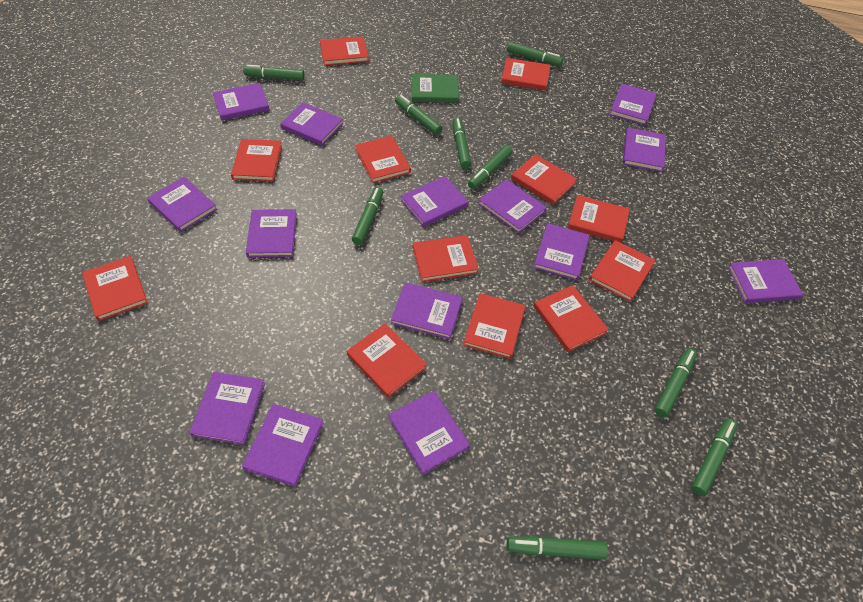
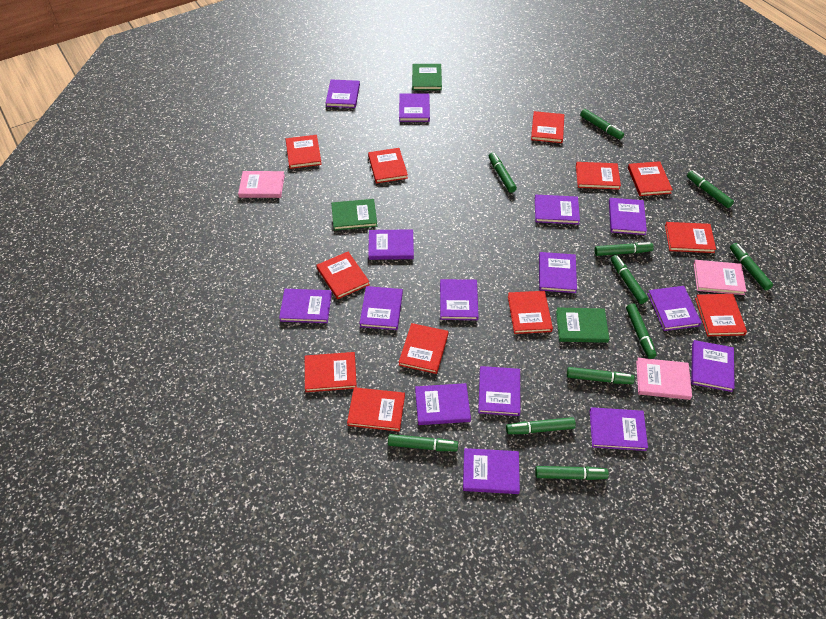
green book: [412,74,459,103] = 1 -> [331,199,377,231] [412,64,442,90] [556,308,609,343] = 3
green marker: [243,65,305,80] [352,187,383,245] [395,95,443,135] [452,118,471,169] [468,145,513,189] [507,42,563,66] [507,536,608,559] [654,348,697,417] [692,418,737,496] = 9 -> [388,434,458,451] [489,152,517,193] [506,417,576,434] [535,466,609,480] [567,367,635,384] [580,109,624,140] [594,242,654,256] [611,255,648,304] [626,303,657,359] [687,171,734,208] [730,243,773,290] = 11
pink book: none = 0 -> [238,171,285,198] [636,358,692,400] [693,260,747,295] = 3
purple book: [147,177,217,232] [189,372,265,445] [213,83,270,121] [242,404,324,487] [246,209,297,257] [280,102,344,146] [388,391,470,475] [391,283,463,339] [401,176,469,227] [478,179,547,233] [533,223,590,280] [610,84,657,125] [623,128,666,172] [728,259,803,303] = 14 -> [279,289,332,323] [326,80,360,108] [359,286,403,330] [368,229,414,260] [399,93,430,122] [415,383,471,425] [440,279,479,320] [463,448,520,494] [478,366,520,416] [535,195,580,224] [539,252,577,293] [590,407,648,451] [609,198,647,235] [648,286,702,331] [691,340,735,392] = 15

